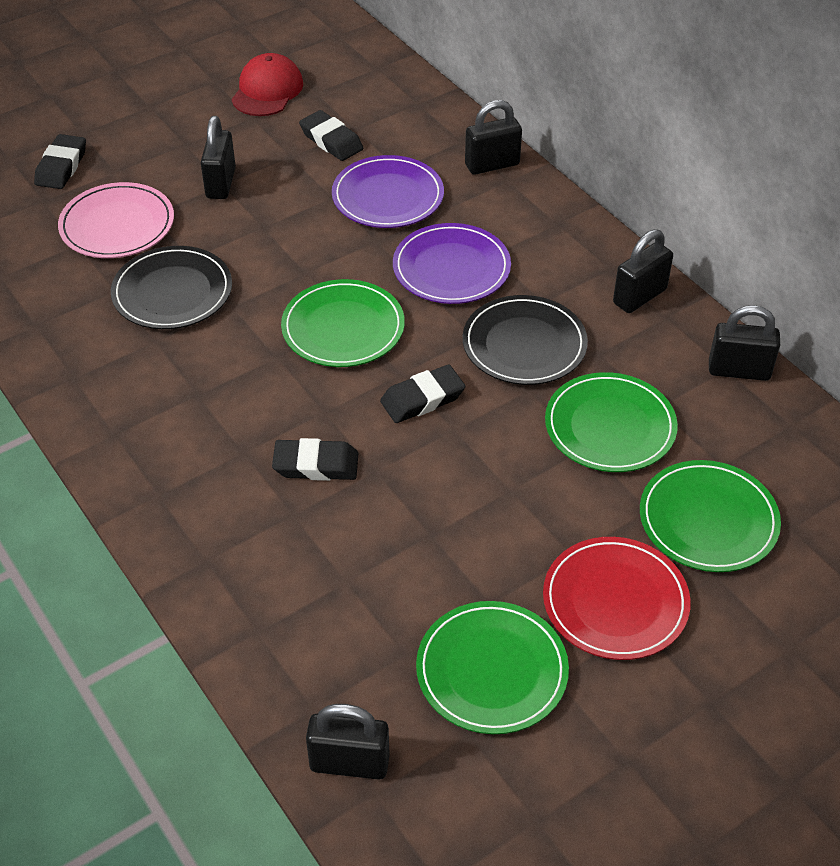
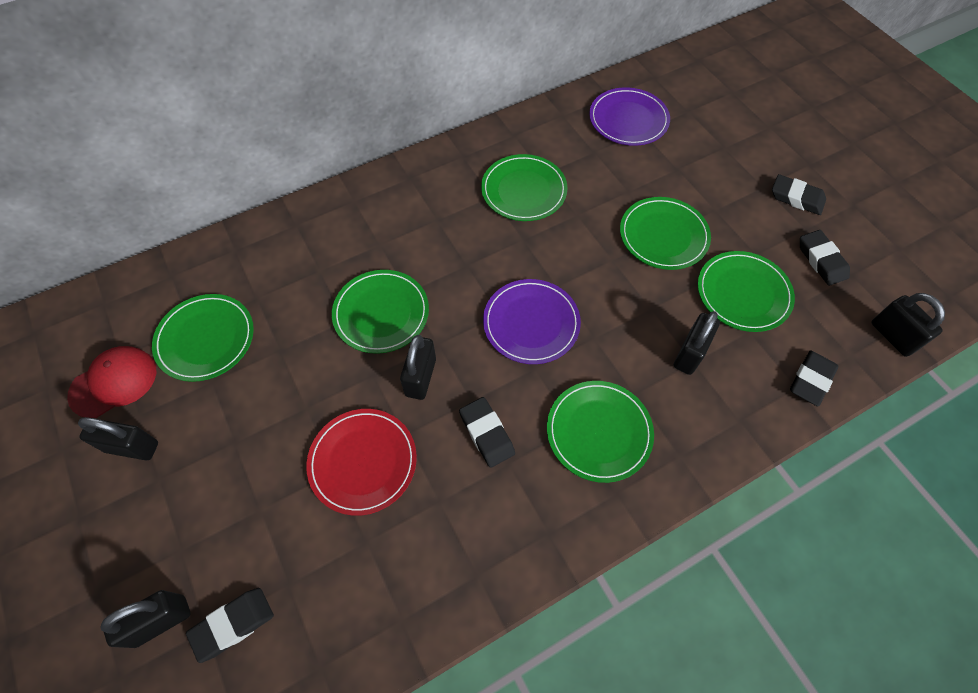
black eraser: [34,134,86,189] [272,438,358,481] [299,110,363,161] [380,365,465,423] = 4 -> [186,588,274,663] [459,397,515,468] [772,174,826,215] [790,350,838,406] [800,230,850,286] = 5
black plate: [111,246,232,329] [463,295,588,385] = 2 -> none = 0
green plate: [281,279,405,367] [416,601,569,734] [545,372,678,472] [640,460,781,572] = 4 -> [152,294,254,382] [332,270,429,354] [481,154,568,221] [547,381,654,483] [620,197,711,270] [698,251,795,332] = 6
pink plate: [58,182,174,258] = 1 -> none = 0

